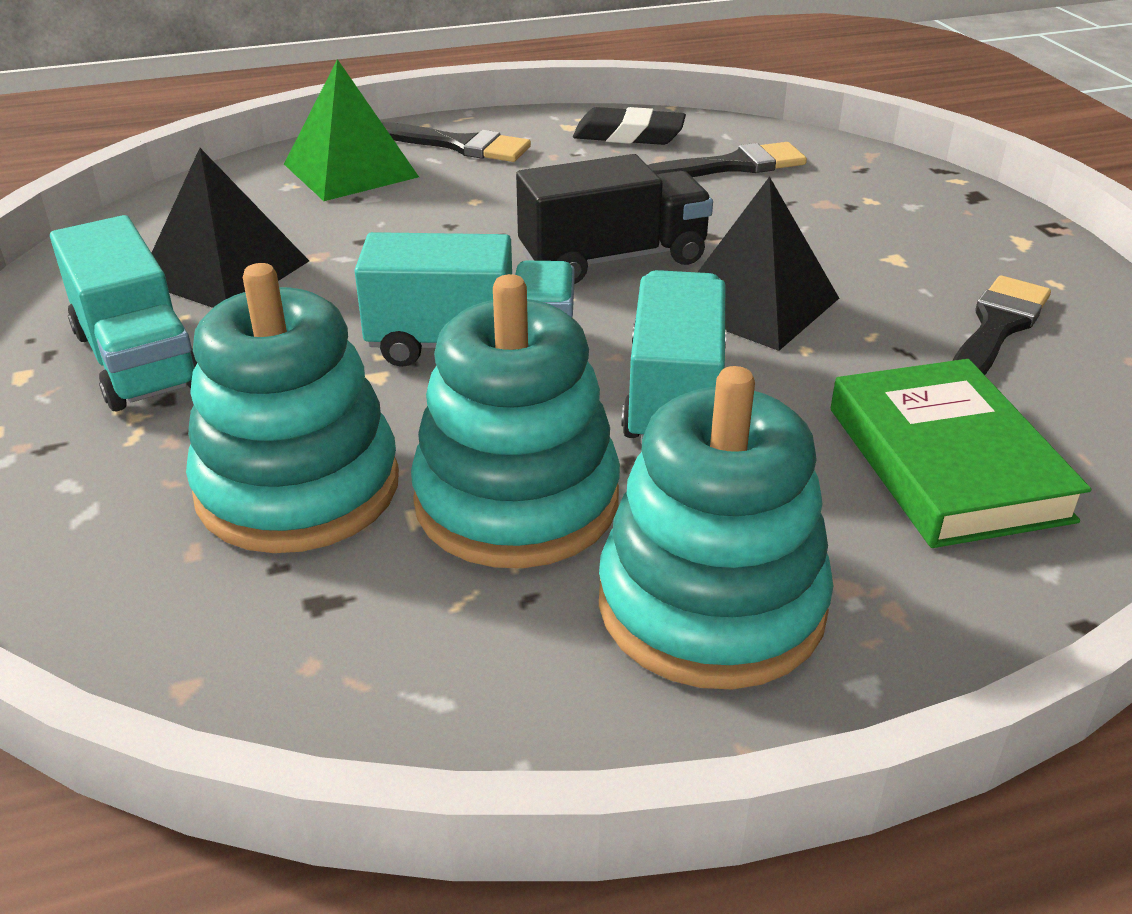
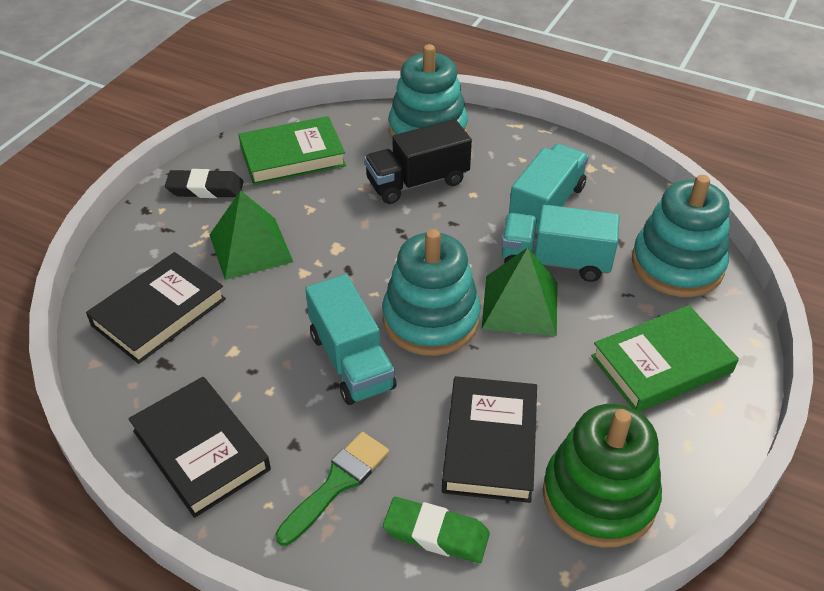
black book: none = 0 -> [86,252,226,364] [128,377,271,518] [442,376,537,503] = 3
black brush: [382,122,531,162] [648,142,807,177] [952,276,1051,375] = 3 -> none = 0
black pyramid: [152,148,309,308] [698,176,839,351] = 2 -> none = 0
green book: [831,359,1091,548] = 1 -> [238,116,346,185] [591,305,739,412] = 2
green brush: none = 0 -> [275,432,389,546] = 1
green eraser: none = 0 -> [383,497,490,563] = 1
green pyramid: [284,59,419,201] = 1 -> [210,190,293,280] [482,247,557,336] = 2
green stacking toy: none = 0 -> [543,404,662,548] = 1

